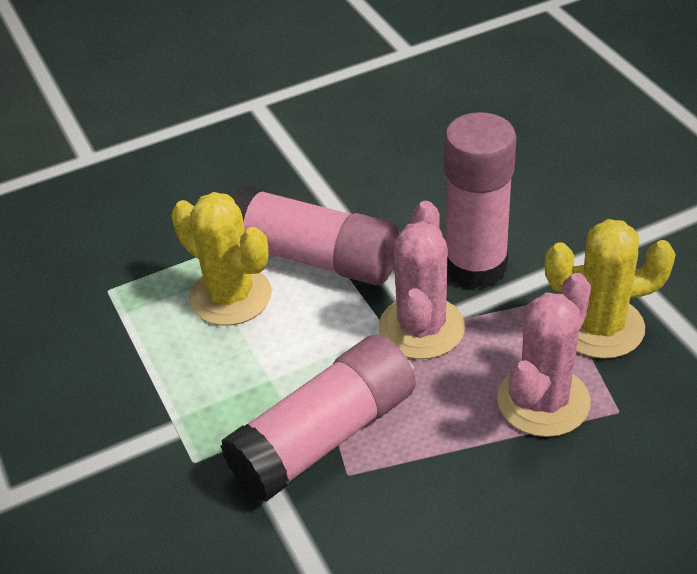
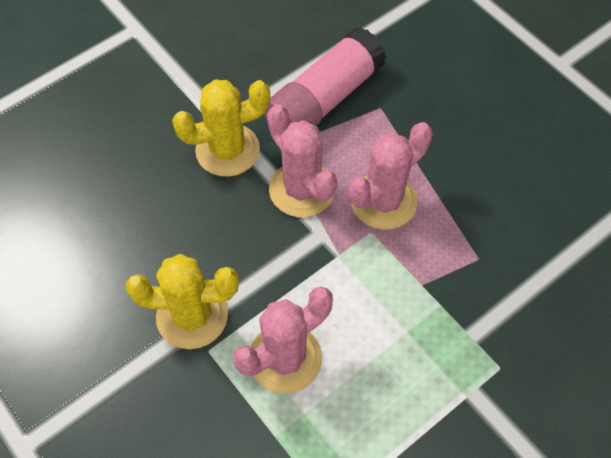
pink cactus: [379,201,465,359] [497,273,591,437] = 2 -> [233,287,333,394] [267,105,337,217] [348,122,433,230] = 3
pink glue stick: [221,334,416,502] [231,185,400,285] [444,112,517,289] = 3 -> [265,27,386,126] = 1

